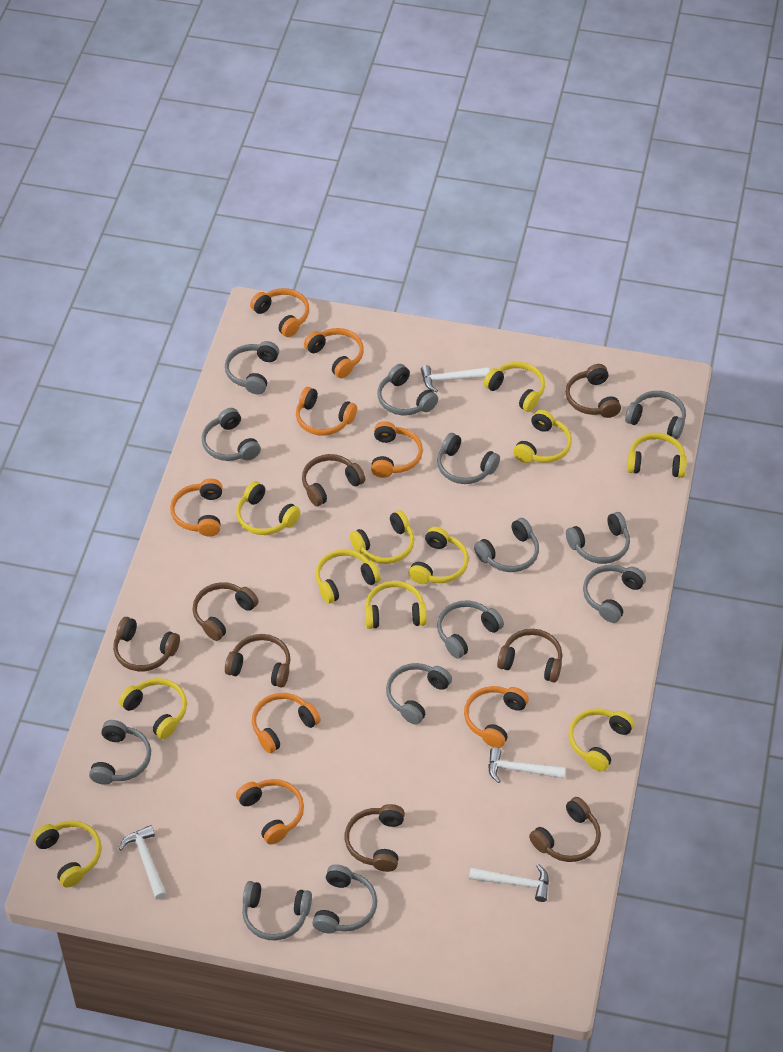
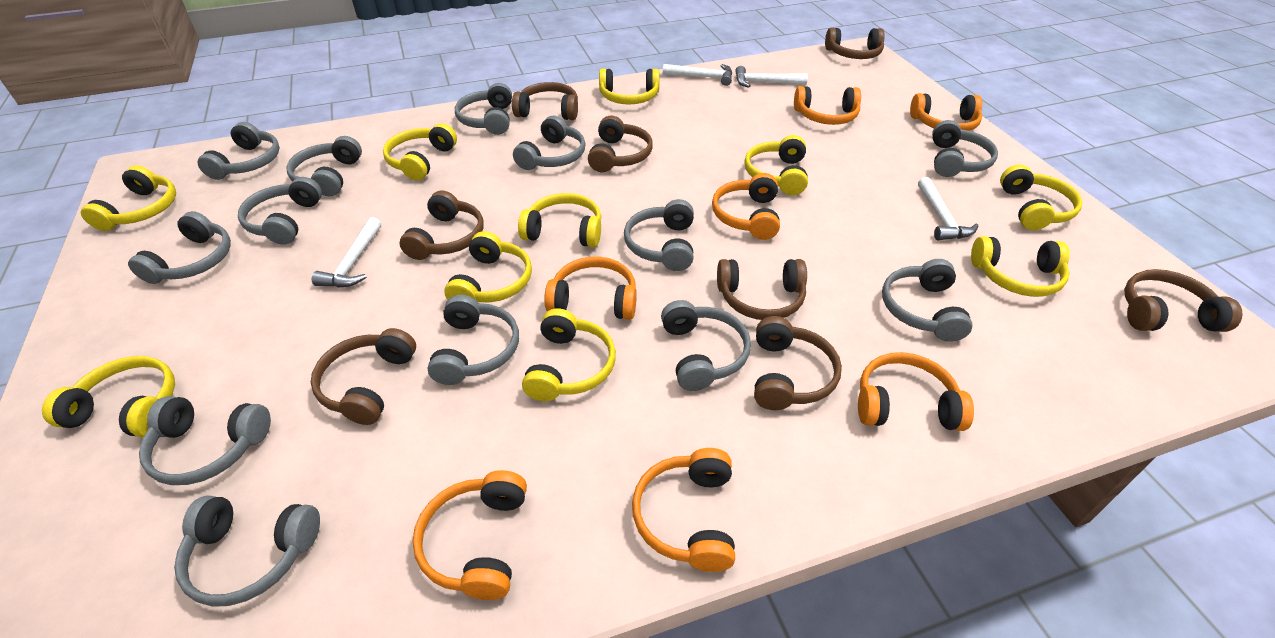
orange headphones: [170,479,223,537] [236,779,304,845] [250,288,309,337] [252,693,321,753] [296,387,357,436] [304,328,364,378] [371,421,423,478] [464,686,529,748] = 8 -> [412,470,527,600] [544,257,637,320] [632,448,735,572] [712,173,780,240] [794,86,861,125] [858,352,974,431] [910,93,982,131] = 7
yellow headphones: [33,821,101,888] [119,678,187,739] [236,481,301,535] [315,549,381,604] [350,510,415,564] [365,581,427,629] [409,527,469,584] [484,362,545,412] [513,410,572,463] [569,708,635,771] [627,433,687,478] = 11 -> [42,356,175,437] [81,165,176,231] [383,123,457,181] [444,231,532,302] [518,193,601,247] [522,309,616,401] [599,69,660,104] [744,135,808,195] [971,236,1070,297] [1000,165,1082,230] = 10

